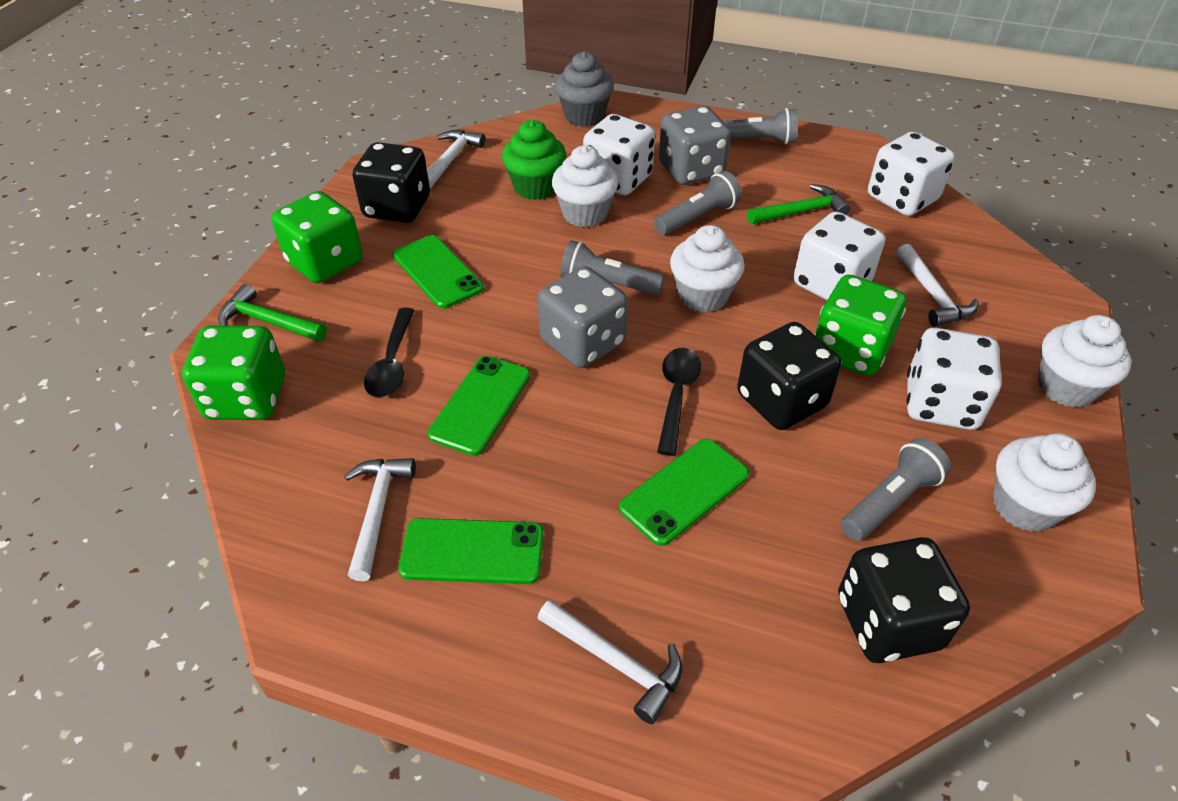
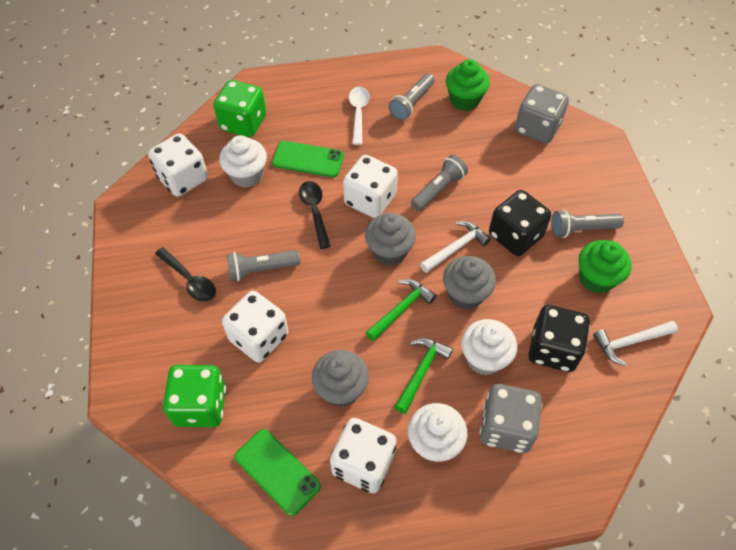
black dice: [353,142,430,223] [737,322,841,430] [838,537,970,663] = 3 -> [489,190,551,256] [529,305,590,372] = 2
green cupcake: [502,120,566,200] = 1 -> [446,59,490,111] [579,240,632,293] = 2
green dice: [182,326,285,420] [272,191,363,283] [815,275,906,376] = 3 -> [163,365,226,427] [214,80,266,137] = 2
green phone: [393,235,484,309] [399,518,544,584] [428,356,530,455] [619,439,749,546] = 4 -> [235,429,321,516] [272,141,344,177] = 2
grey cupcake: [555,51,614,127] = 1 -> [312,350,369,407] [365,213,416,266] [443,256,496,310] = 3
white cupcake: [552,145,619,227] [670,225,745,312] [993,433,1096,532] [1038,315,1131,408] = 4 -> [219,135,267,188] [408,403,467,462] [461,319,517,375] = 3
white hammer: [344,458,416,581] [427,130,485,188] [537,600,683,724] [897,244,979,327] = 4 -> [420,221,491,273] [593,321,678,366] = 2
white spoon: none = 0 -> [349,86,370,145] = 1

